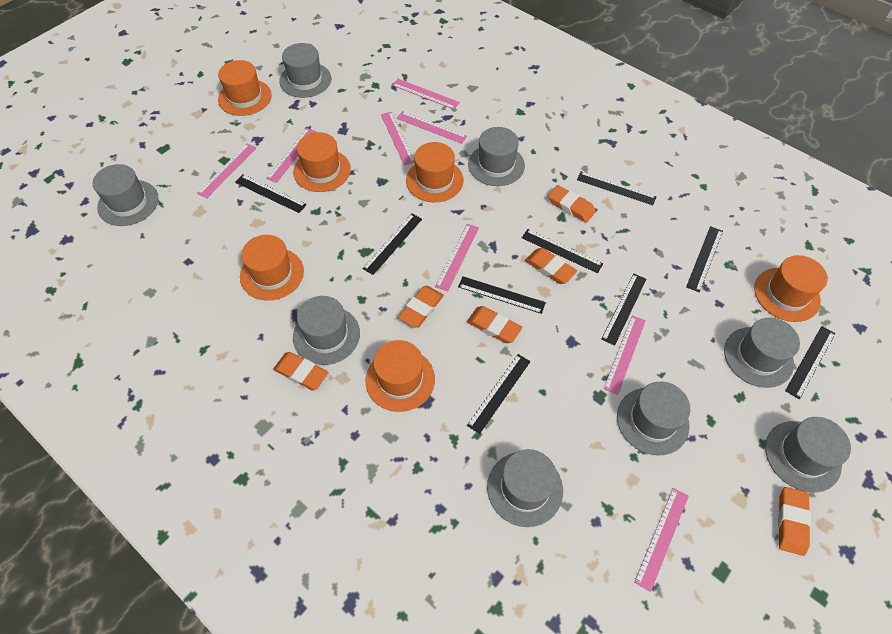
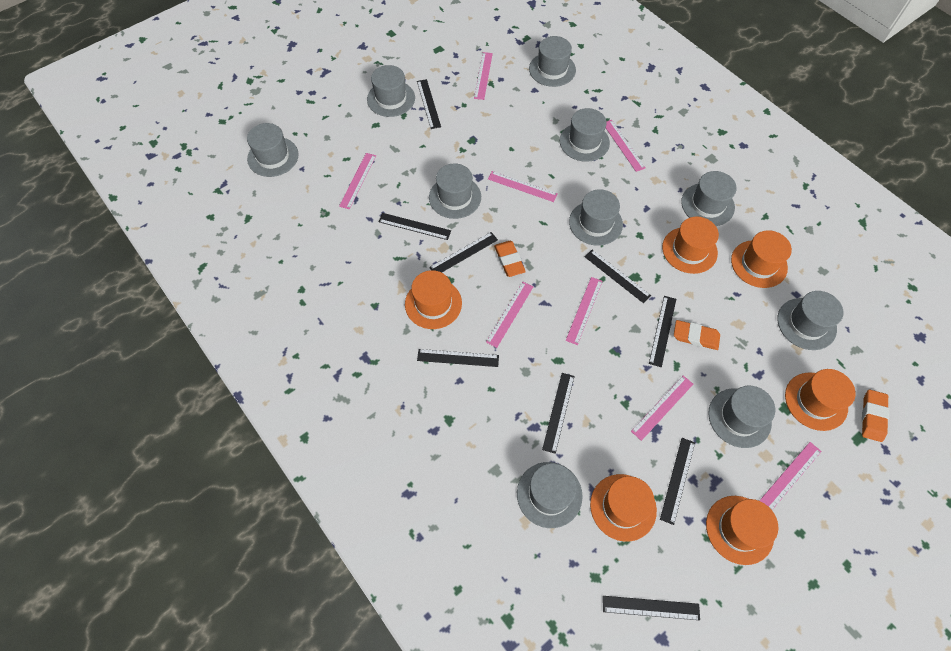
grey hat: [93,164,159,226] [279,43,331,98] [293,296,360,365] [468,127,525,186] [487,449,563,527] [617,382,690,455] [724,317,800,388] [765,417,851,493] = 8 -> [247,123,299,177] [367,65,415,117] [429,163,481,219] [517,462,583,528] [529,36,576,87] [560,108,610,162] [569,189,623,246] [681,171,737,226] [708,386,775,448] [777,291,843,350] = 10
orange eraser: [273,352,329,390] [398,286,444,328] [467,306,523,343] [525,248,577,284] [548,185,596,223] [778,487,811,556] = 6 -> [494,241,526,277] [674,320,720,350] [862,389,889,442] = 3

